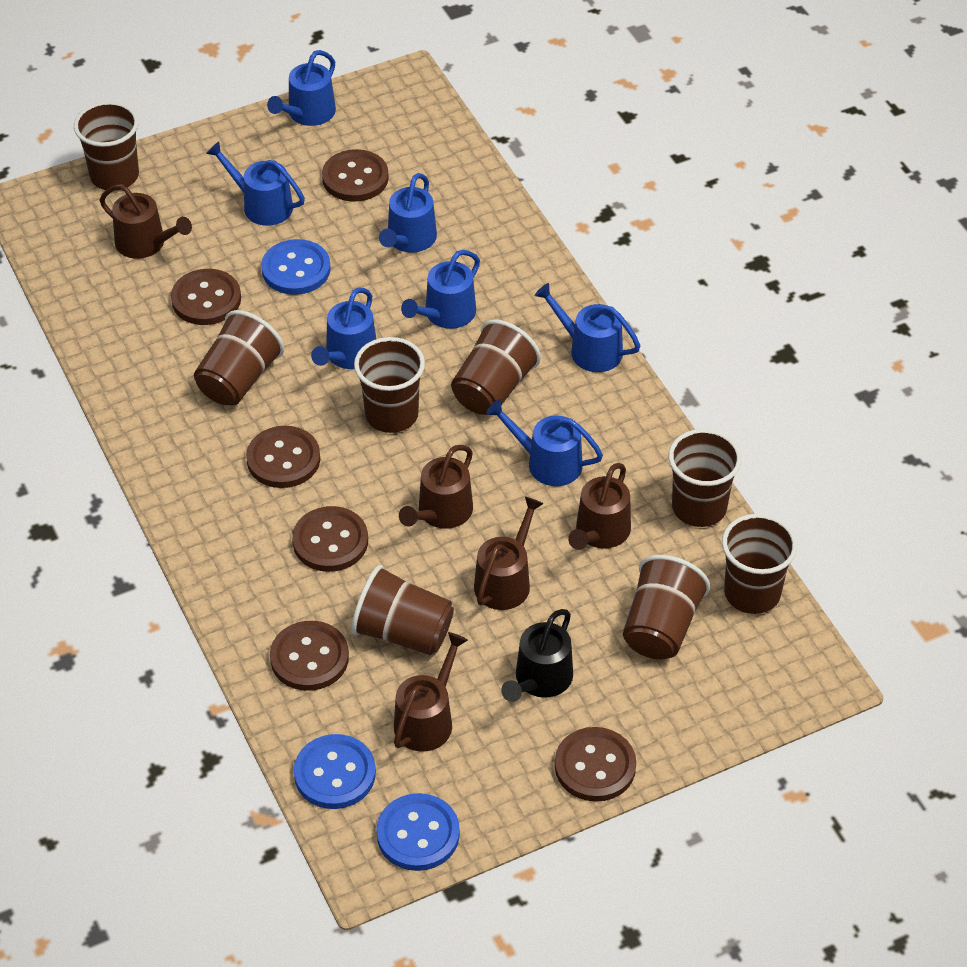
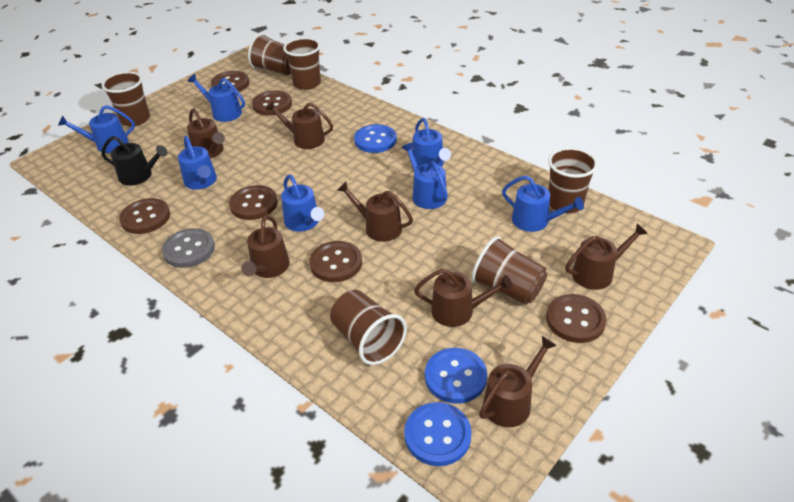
brown cup: [74,101,139,191] [194,310,284,405] [351,565,454,655] [354,337,425,433] [451,320,541,415] [623,555,710,659] [669,429,742,527] [722,514,797,614] = 8 -> [102,71,150,126] [248,33,291,75] [283,38,321,90] [330,290,407,365] [471,236,547,305] [548,147,598,213] = 6
brown watering can: [99,184,192,259] [394,632,468,752] [399,445,473,529] [474,496,544,610] [568,463,631,550] = 5 -> [187,108,225,158] [241,216,290,278] [266,101,333,149] [337,182,413,242] [414,269,513,327] [479,336,557,427] [565,223,648,290] = 7
grey button: none = 0 -> [162,228,215,268] = 1

